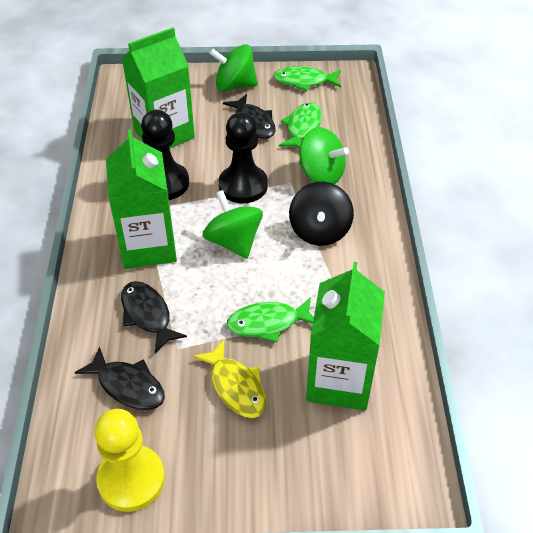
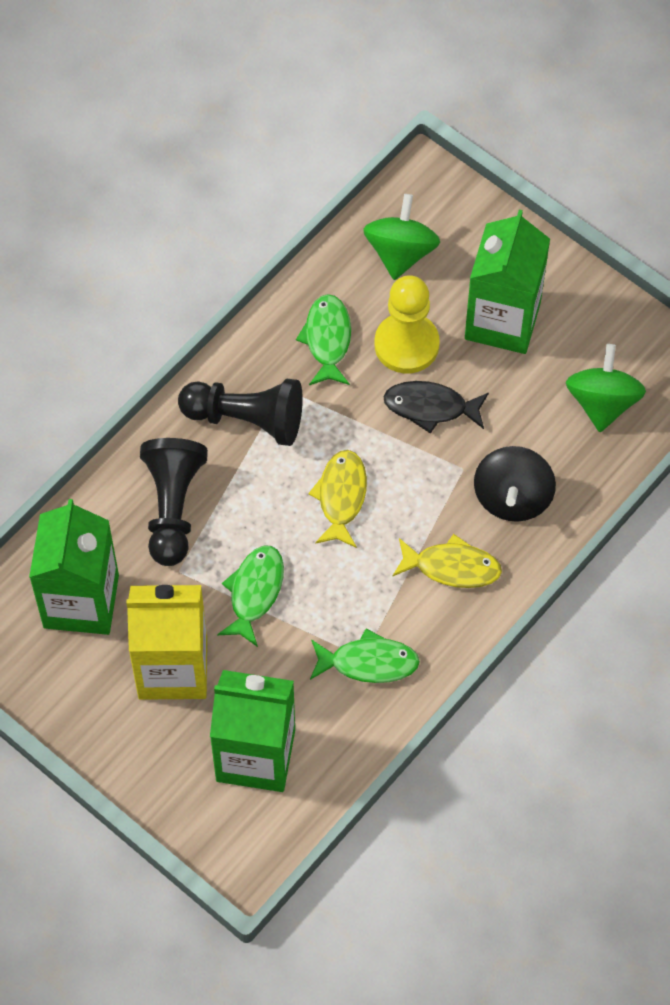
black fish: [75,346,165,410] [121,281,187,353] [223,94,275,139] = 3 -> [383,381,489,434] = 1
green spinning top: [202,190,263,259] [209,44,258,91] [299,127,349,184] = 3 -> [363,194,440,280] [566,344,646,432] = 2
yellow carton: none = 0 -> [126,585,207,700] = 1
yellow fish: [193,340,267,418] = 1 -> [308,450,367,548] [393,534,502,588] = 2

